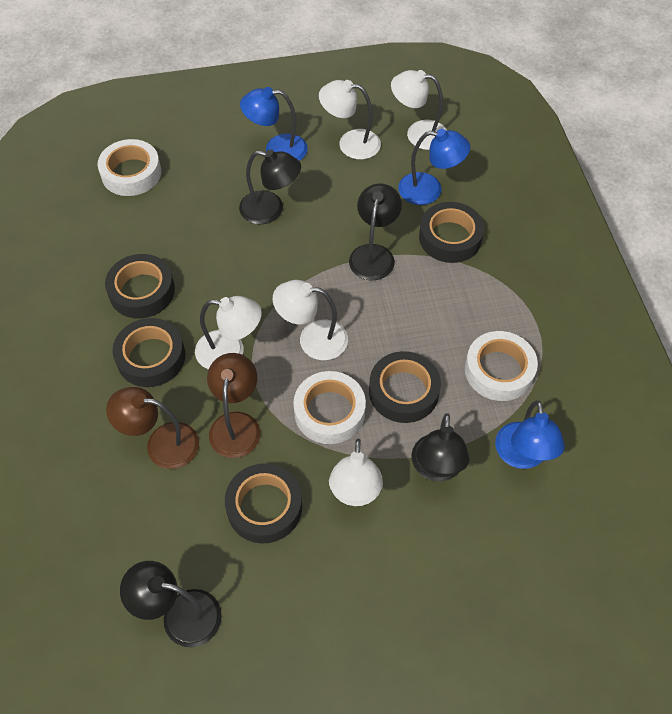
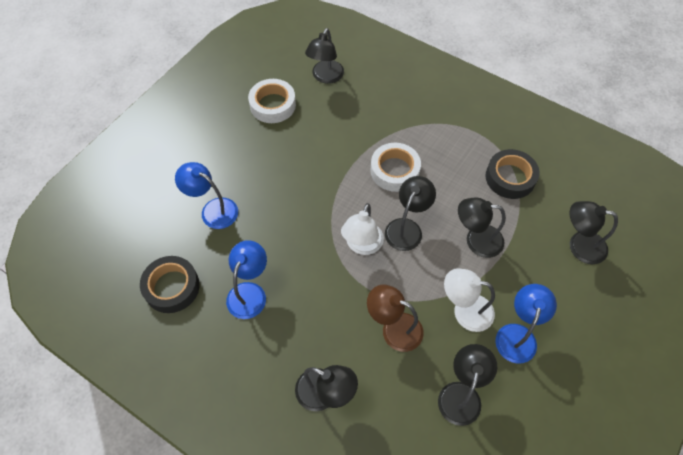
black lamp: [120,561,222,647] [239,149,301,224] [349,183,402,281] [411,413,470,481] = 4 -> [295,365,358,411] [305,28,344,84] [385,176,436,251] [438,344,497,426] [458,198,506,258] [570,201,618,264] = 6
black tape: [105,254,175,318] [112,318,185,387] [225,463,302,544] [369,351,441,423] [419,202,484,263] = 5 -> [140,256,200,313] [486,149,540,199] = 2
brown lamp: [106,387,199,469] [207,353,260,458] = 2 -> [367,285,424,352] = 1
white lamp: [195,296,262,370] [273,280,348,360] [319,80,381,160] [329,439,383,506] [391,70,447,150] = 5 -> [341,203,384,255] [444,268,495,332] = 2
white tape: [98,139,161,196] [293,371,366,444] [465,331,538,401] = 3 -> [248,79,296,123] [370,143,421,192] = 2

